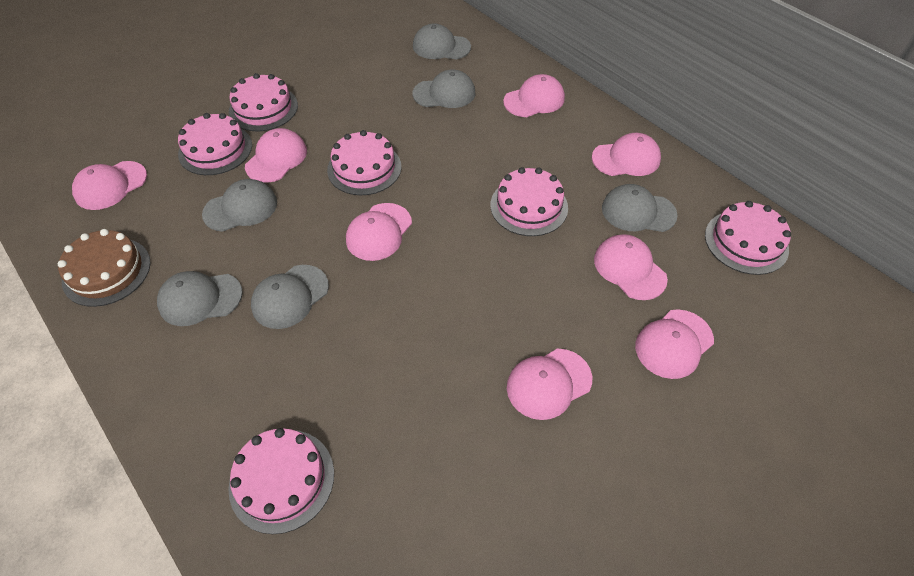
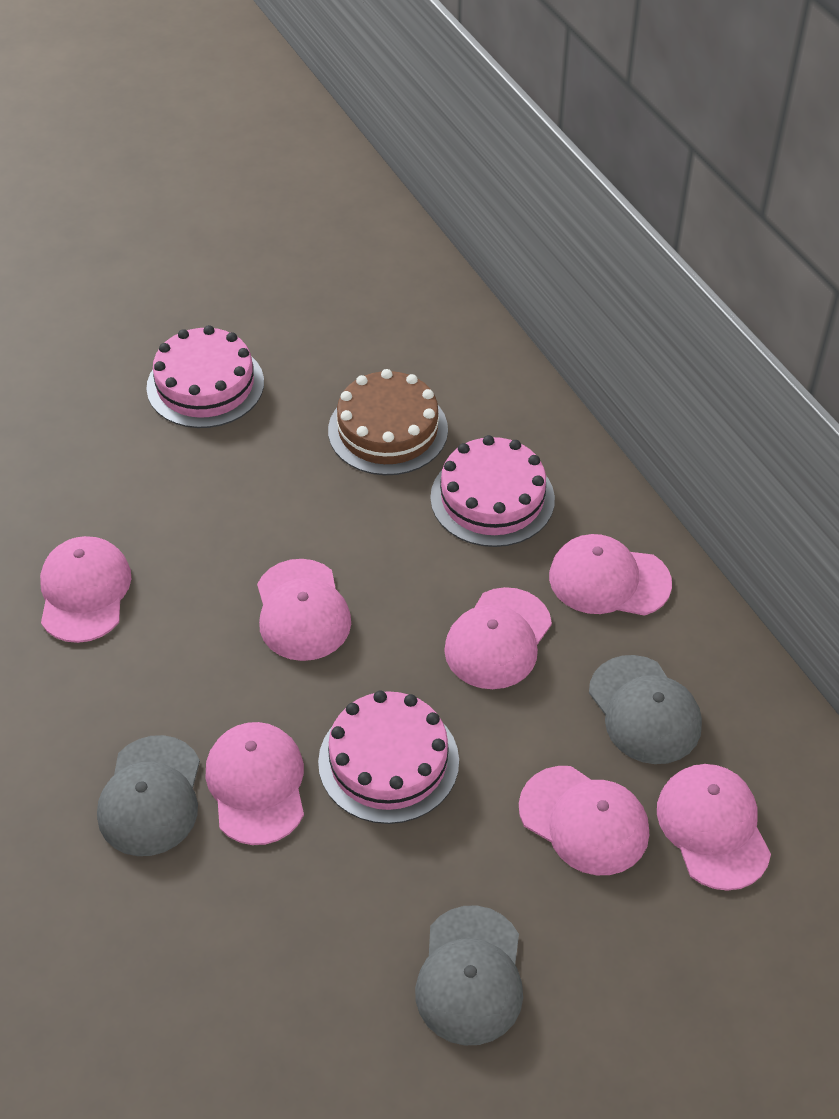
grey cap: [157,271,243,326] [202,179,277,232] [251,265,329,329] [412,70,475,108] [413,23,471,59] [602,184,678,232] = 6 -> [97,735,200,856] [415,905,523,1045] [589,655,702,764] = 3
pink cake: [178,113,252,175] [228,428,334,534] [229,73,298,131] [327,130,401,195] [490,167,568,236] [705,201,791,275] = 6 -> [146,325,264,428] [318,691,459,824] [430,435,555,547] = 3
pink cap: [72,161,147,210] [245,128,307,183] [346,203,412,261] [503,74,565,117] [507,349,592,420] [592,133,661,176] [594,234,668,300] [635,309,714,379] = 8 -> [40,536,131,643] [205,722,304,845] [257,559,351,661] [444,587,552,689] [519,766,649,875] [549,534,672,616] [657,764,771,891] = 7

